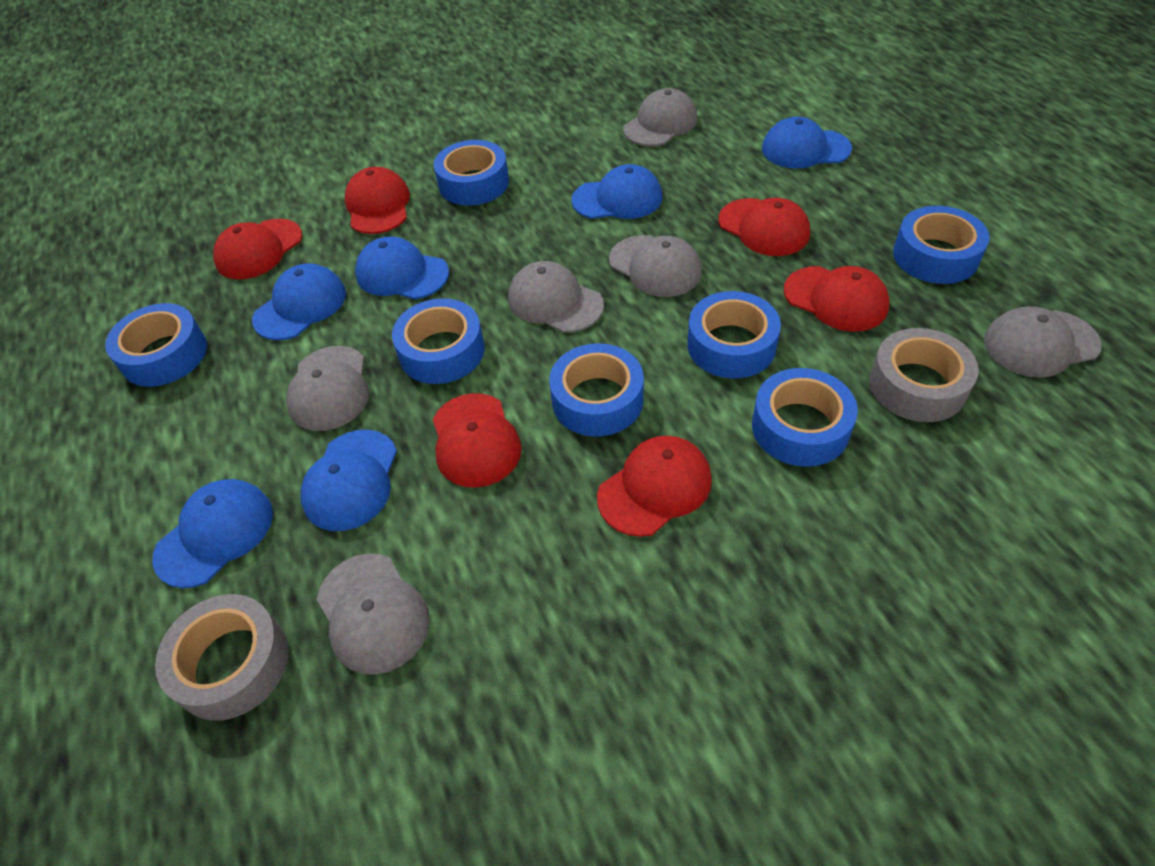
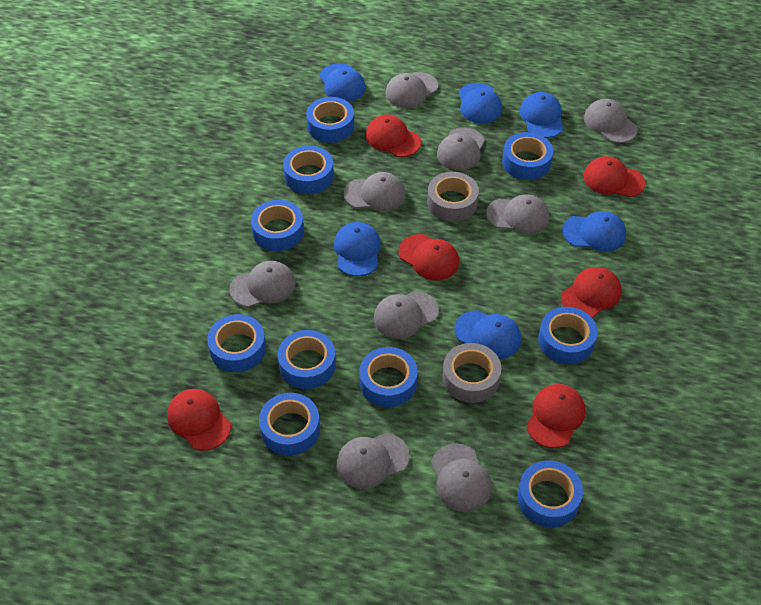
blue tape: [105,303,207,387] [392,298,485,384] [433,140,509,206] [549,343,644,437] [687,291,781,378] [752,368,858,467] [893,206,989,284] = 7 -> [207,314,266,372] [251,200,304,251] [259,393,320,456] [278,330,336,389] [283,146,334,194] [306,97,354,143] [359,347,418,407] [502,132,553,180] [517,460,583,527] [538,307,598,364] = 10
grey cap: [286,346,369,431] [317,553,430,675] [508,261,604,333] [609,235,702,297] [623,88,697,146] [984,306,1102,377] = 6 -> [229,261,296,307] [337,433,410,489] [344,172,406,211] [374,291,439,339] [385,72,438,108] [431,443,492,512] [437,127,485,170] [486,194,549,234] [584,99,638,143] = 9

